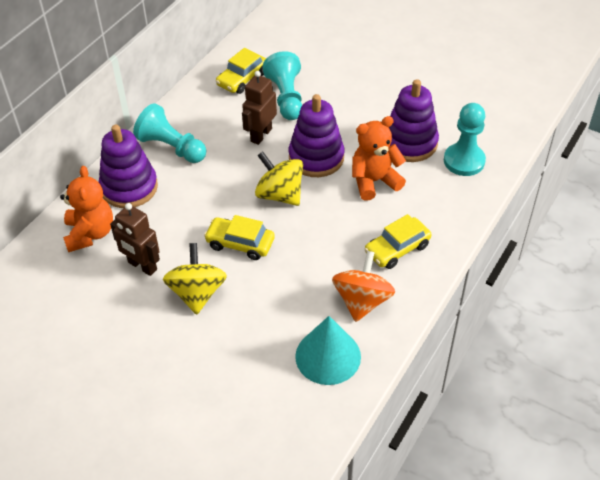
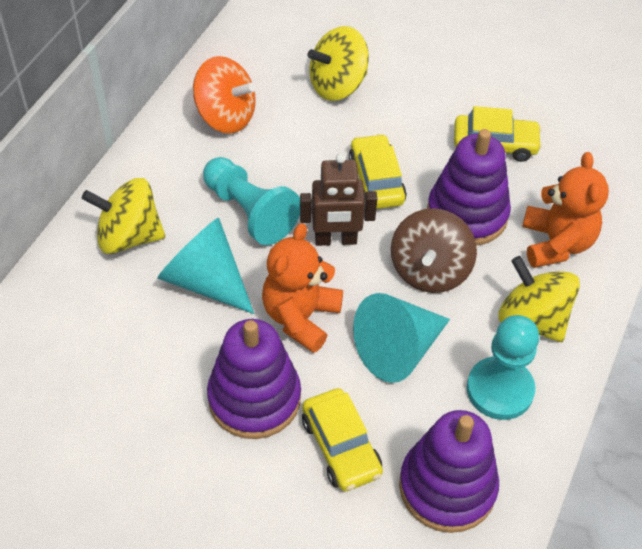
brown robot: [110,203,160,276] [242,71,277,145] = 2 -> [300,153,377,246] = 1
brown spinning top: none = 0 -> [391,208,477,293] = 1
turquoise cone: [295,316,361,385] = 1 -> [157,218,254,314] [353,293,450,383] = 2
turquoise pawn: [133,103,206,163] [263,51,302,120] [444,103,486,176] = 3 -> [203,157,300,245] [467,315,539,420] = 2
yellow spinning top: [163,243,227,315] [255,152,303,206] = 2 -> [82,178,165,254] [307,26,369,101] [498,256,580,342] = 3

